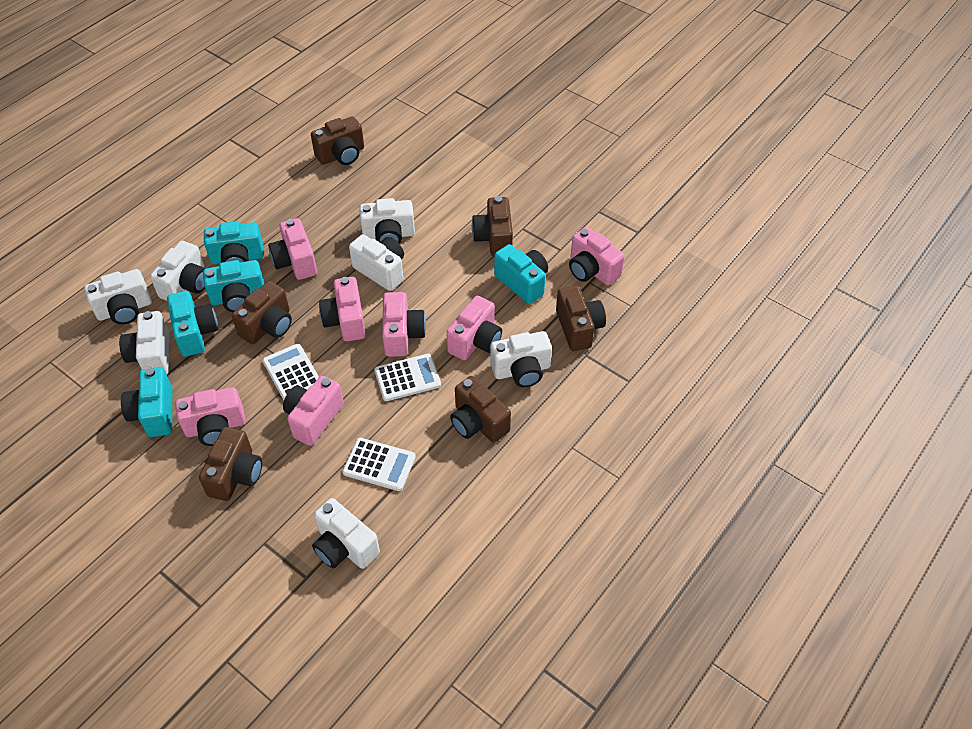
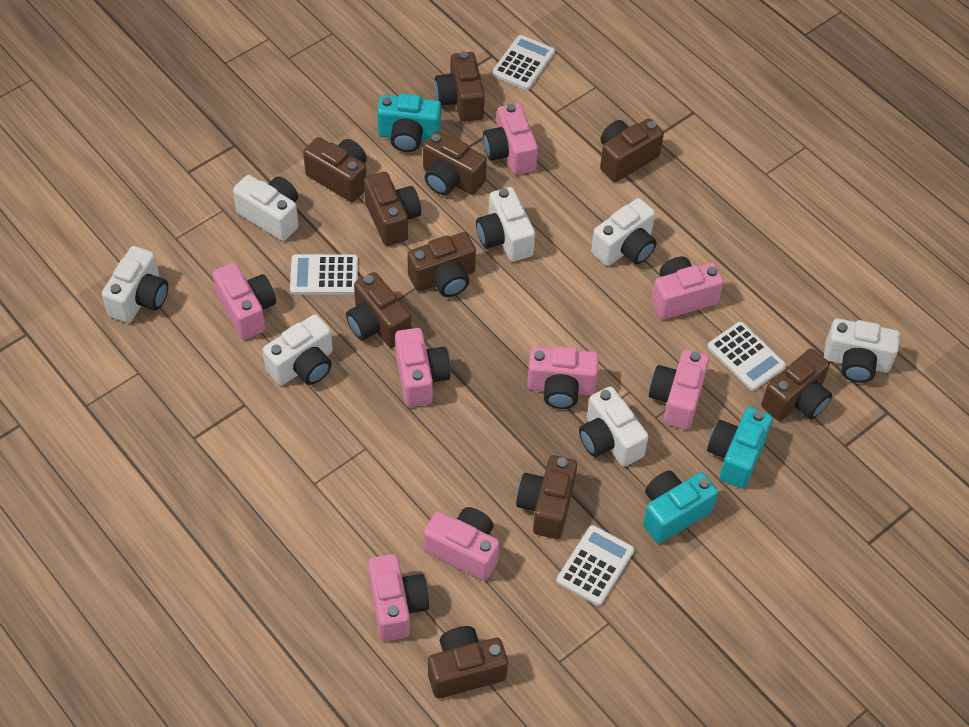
brown camera: [199,427,262,501] [232,281,292,344] [311,116,364,165] [450,376,511,443] [472,196,513,256] [556,286,606,351] = 6 -> [303,137,367,202] [346,272,411,348] [364,172,421,246] [407,232,476,297] [423,131,487,195] [428,626,508,699] [435,51,485,122] [516,455,577,539] [600,119,664,182] [761,348,832,421] = 10
pink camera: [175,387,245,446] [268,218,317,280] [283,376,344,446] [319,277,366,342] [382,292,426,357] [446,296,502,360] [569,227,625,286] = 7 -> [213,263,276,340] [368,554,429,641] [395,328,450,407] [424,507,500,581] [483,103,538,175] [527,346,599,409] [649,350,709,430] [651,257,724,320] = 8
turquoise camera: [121,367,172,437] [167,291,218,357] [203,260,264,312] [204,221,264,264] [494,244,548,304] = 5 -> [377,94,441,152] [643,470,718,543] [707,407,773,489] = 3
white calculator: [262,344,319,400] [343,438,416,491] [374,354,441,401] = 3 -> [290,254,358,295] [492,35,555,90] [556,525,635,606] [707,322,786,391] = 4

